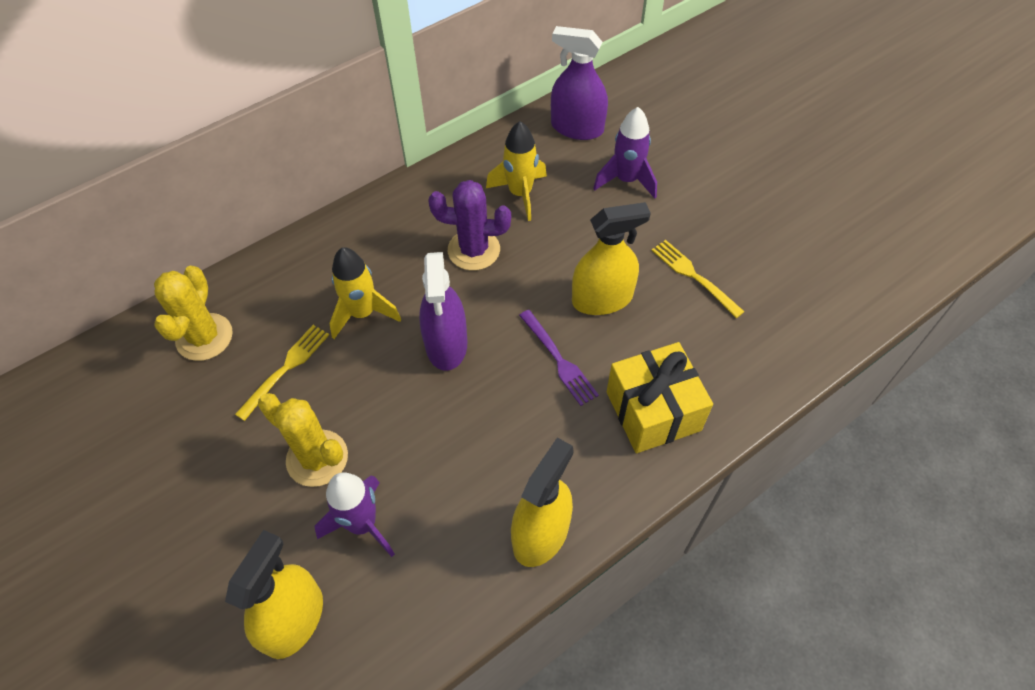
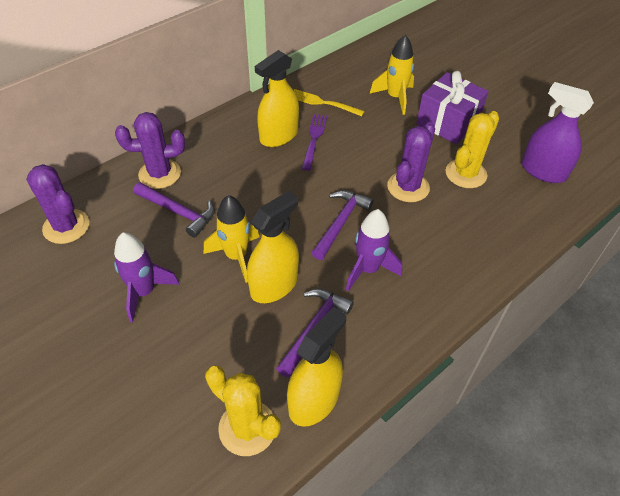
purple cactus: [428,180,511,271] = 1 -> [26,164,89,244] [115,112,185,189] [387,122,435,202] = 3
purple gift: none = 0 -> [416,71,489,144] = 1
purple hammer: none = 0 -> [133,182,214,238] [276,289,354,377] [311,190,374,260] = 3
purple spray bottle: [419,252,467,371] [551,26,608,140] = 2 -> [521,82,594,183] = 1
yellow fork: [235,325,329,421] [651,240,745,318] = 2 -> [294,89,365,116] = 1
yellow gift: [607,342,713,453] = 1 -> none = 0

